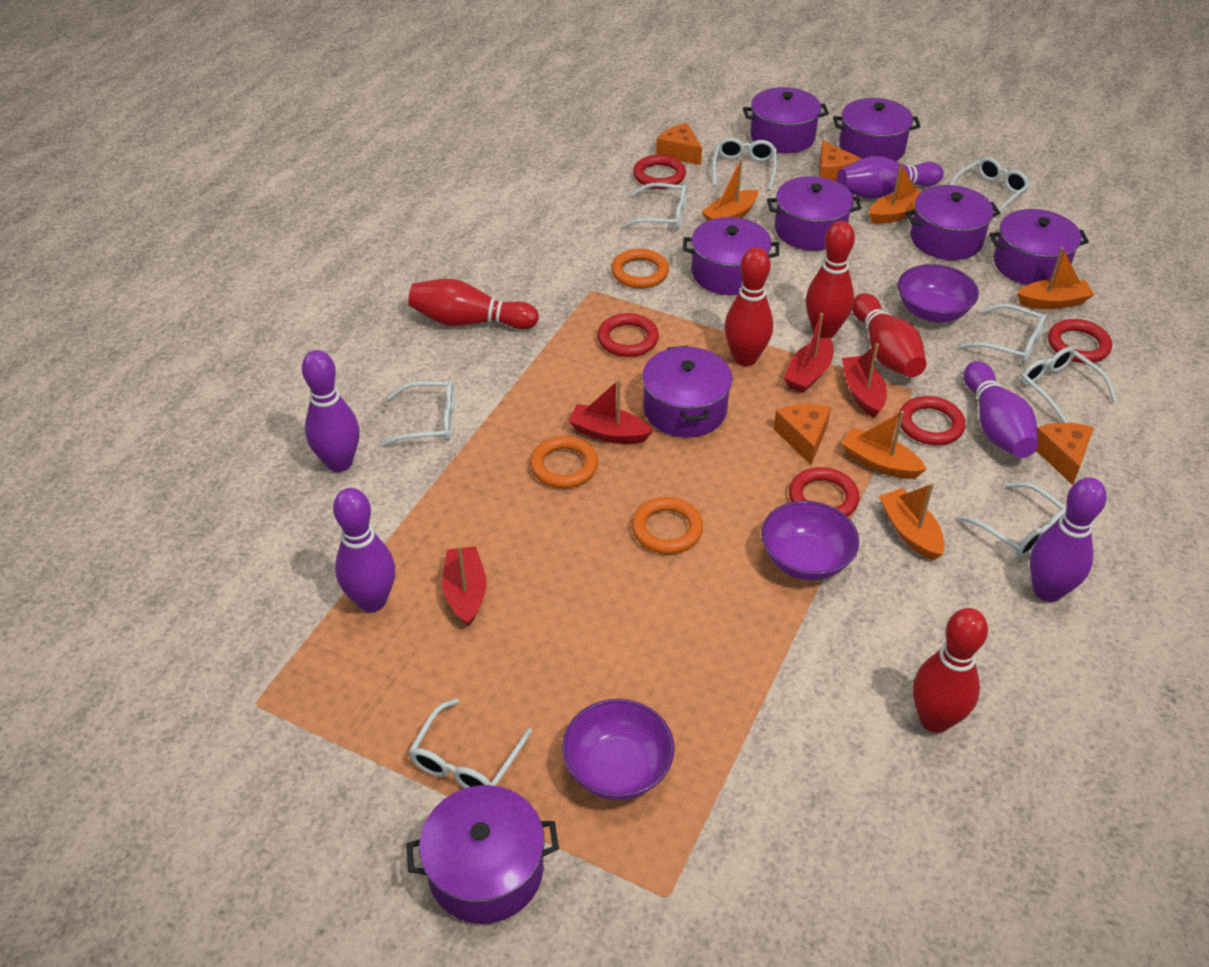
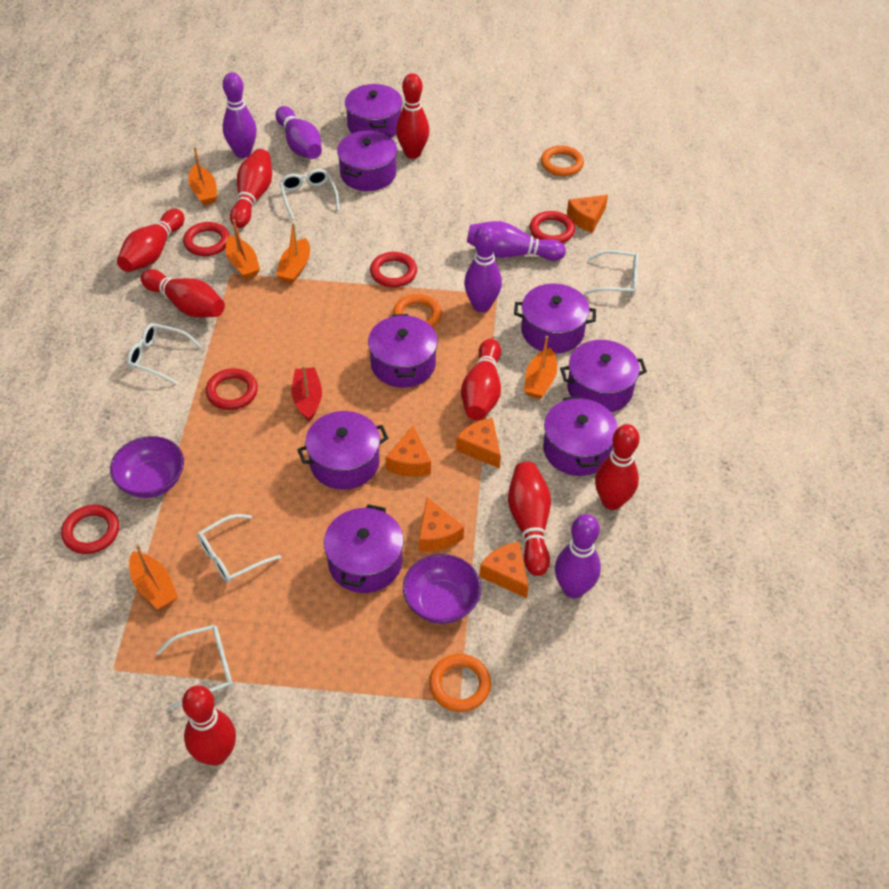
orange cheese: [656,123,702,165] [773,404,831,465] [819,141,861,181] [1036,423,1094,485] = 4 -> [385,426,431,477] [419,497,464,552] [456,418,501,469] [479,542,528,598] [567,195,608,233] = 5
purple bowl: [562,699,675,800] [761,501,859,580] [898,264,979,322] = 3 -> [110,436,184,498] [403,554,481,624] = 2
red boat: [442,546,486,627] [568,379,653,444] [784,313,834,393] [842,343,887,418] = 4 -> [292,365,322,422] = 1
red bowling pin: [408,279,539,329] [724,247,773,366] [806,221,855,339] [852,293,926,377] [913,608,988,733] = 5 -> [117,209,184,272] [141,269,225,317] [182,686,236,766] [230,149,272,228] [396,73,429,159] [461,339,501,421] [508,462,551,576] [595,424,640,510] = 8
white glasses: [380,381,454,447] [409,698,532,788] [621,183,687,230] [712,138,777,190] [949,157,1030,218] [958,482,1066,558] [961,304,1047,364] [1020,347,1117,423] = 8 -> [127,323,201,385] [156,625,233,710] [197,514,281,583] [279,169,339,220] [584,250,639,296] = 5

